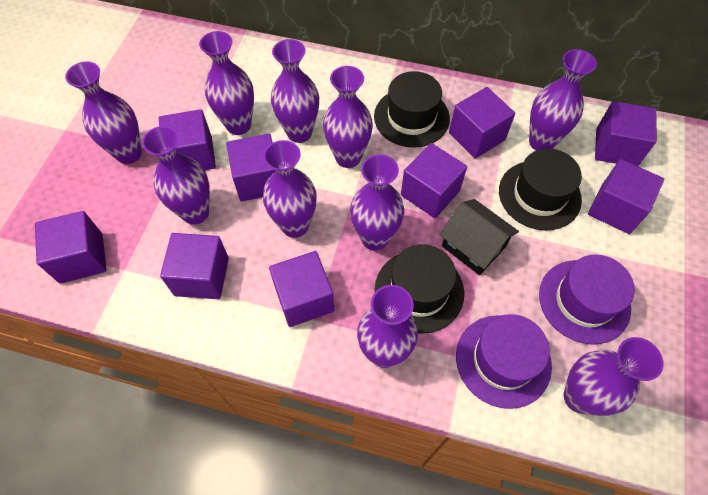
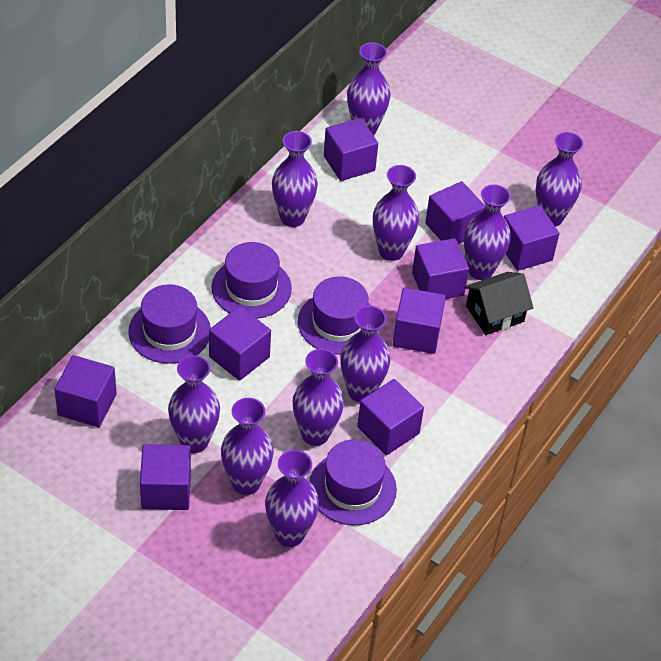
black hat: [374,71,450,148] [375,244,464,334] [499,148,582,231] = 3 -> none = 0
purple hat: [456,314,552,409] [539,255,635,345] = 2 -> [128,284,211,364] [212,242,292,319] [298,276,378,355] [309,439,397,525] = 4

